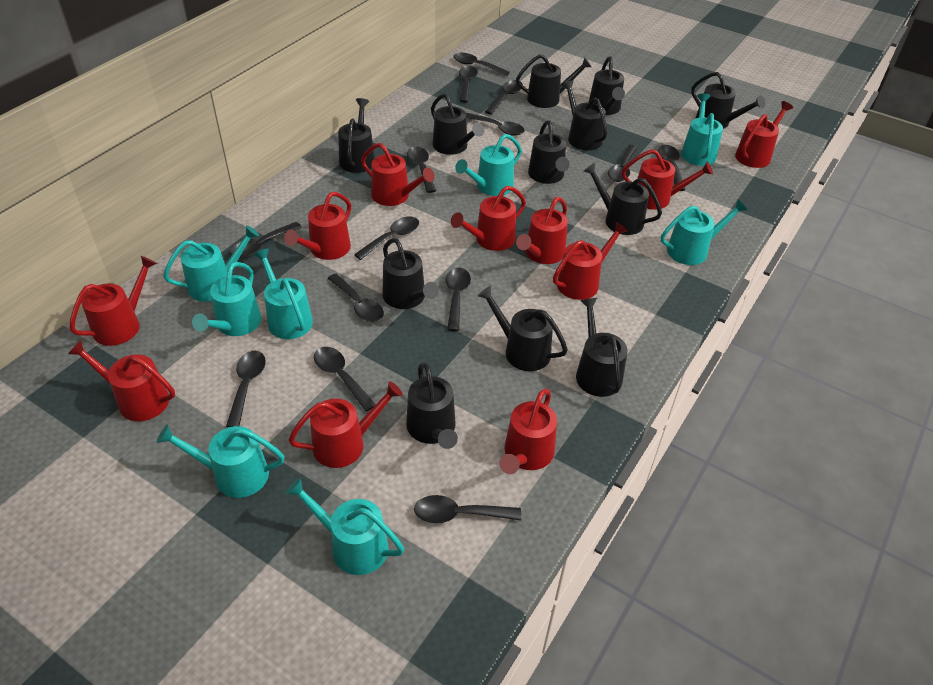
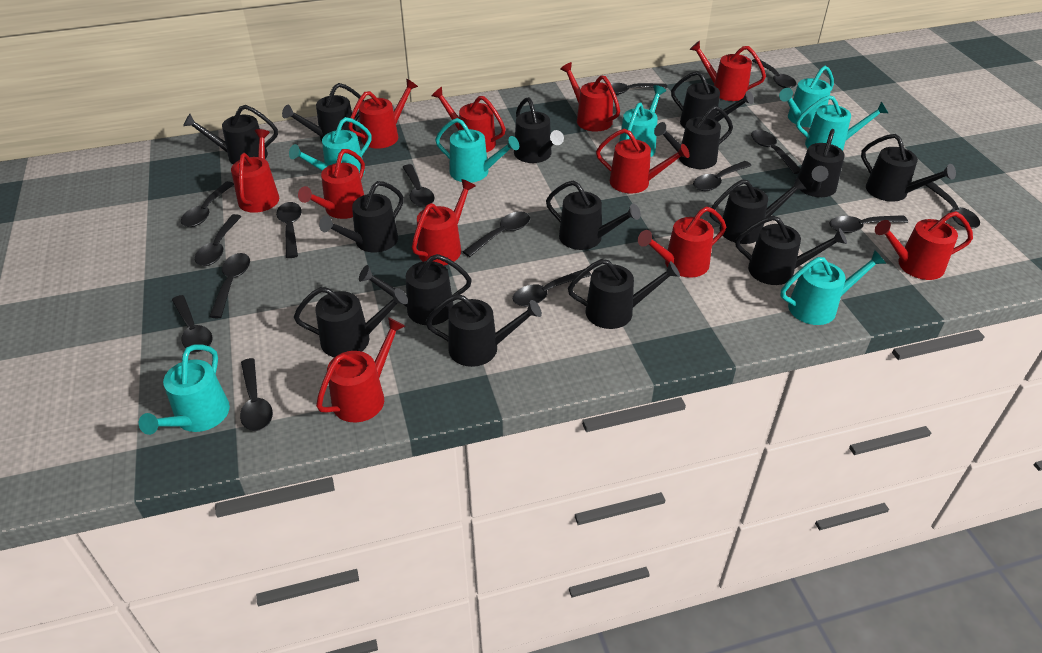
black spoon: [226,351,266,427] [230,222,302,259] [314,347,376,412] [327,274,384,322] [354,216,419,260] [407,147,436,193] [414,495,521,523] [446,268,471,331] [454,53,510,76] [459,66,478,103] [466,113,525,136] [485,80,523,115] [608,145,637,182] [658,145,685,191] = 14 -> [172,295,213,352] [181,181,234,227] [195,214,242,266] [209,253,250,318] [240,358,273,431] [276,202,302,258] [403,164,435,207] [463,211,530,257] [513,269,591,306] [611,83,668,95] [693,161,752,191] [751,130,800,174] [752,59,797,88] [829,215,908,233] [926,182,980,229] = 15
black watering can: [338,98,375,173] [382,238,439,309] [406,362,458,449] [431,94,484,155] [477,286,568,371] [516,54,592,108] [528,120,570,184] [562,80,607,150] [576,298,627,397] [584,163,662,235] [589,56,625,115] [691,72,765,129] = 12 -> [183,105,278,164] [282,83,364,141] [294,287,408,357] [319,181,404,252] [359,254,472,325] [425,294,542,367] [514,97,564,163] [546,181,641,250] [568,259,680,329] [654,106,733,169] [671,71,754,128] [710,177,806,244] [736,216,847,285] [798,129,845,197] [861,134,956,202] = 15
turquoise watering can: [157,425,284,498] [163,225,259,302] [192,262,261,336] [253,248,313,339] [285,478,404,575] [455,134,522,196] [661,199,748,265] [681,93,723,166] = 8 -> [139,344,230,435] [289,117,372,175] [435,118,519,183] [619,85,666,157] [779,66,834,127] [780,250,886,325] [796,95,888,151] = 7

